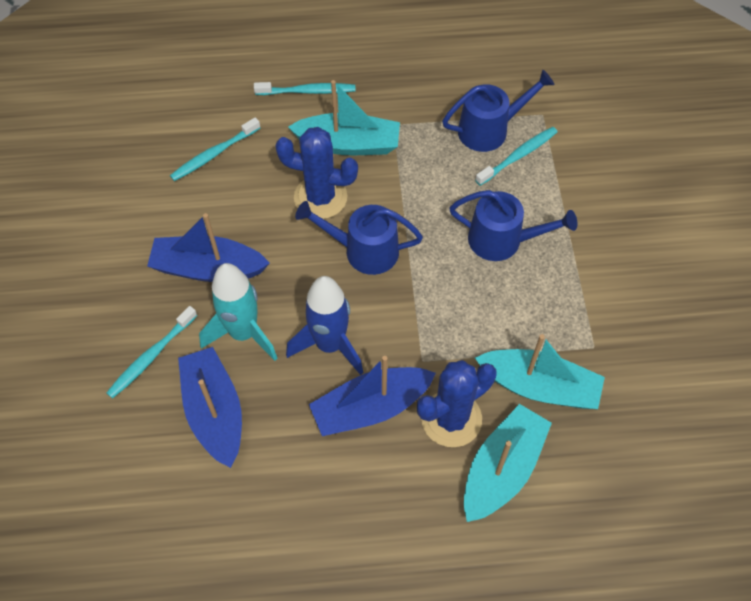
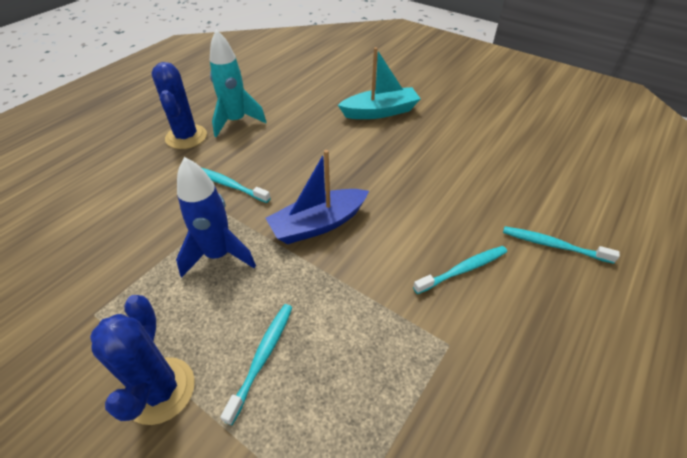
blue boat: [147,213,270,282] [178,347,242,468] [309,356,436,436] = 3 -> [265,150,369,244] = 1
blue watering can: [295,201,423,275] [442,70,555,152] [449,190,577,261] = 3 -> none = 0
turquoise boat: [288,80,400,155] [464,404,552,522] [475,334,605,409] = 3 -> [338,47,421,119] = 1

